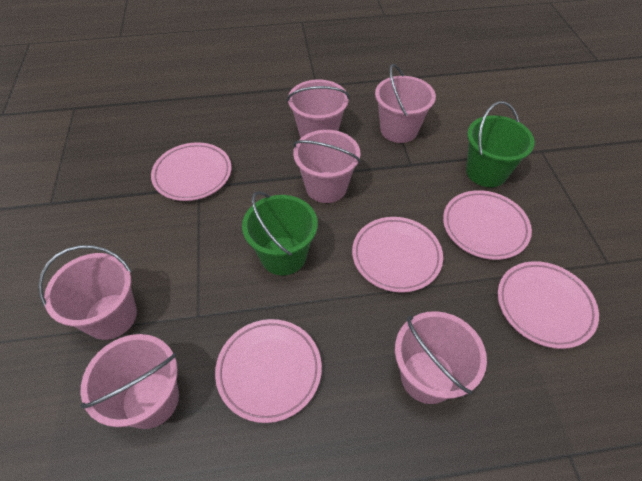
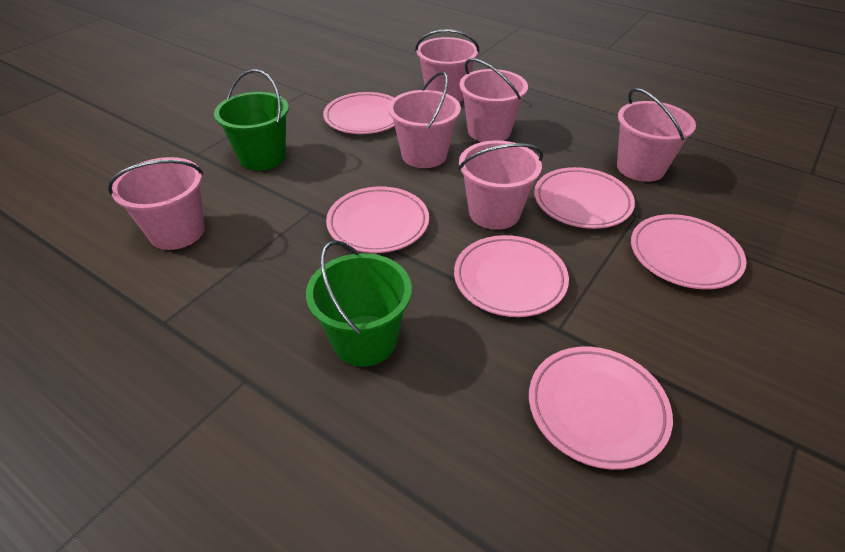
pink plate: [151,142,231,201] [215,319,322,423] [352,217,443,293] [443,190,532,260] [498,261,599,349] = 5 -> [323,92,395,134] [326,186,429,253] [454,235,569,317] [529,347,673,470] [534,167,635,229] [631,214,746,289] = 6

